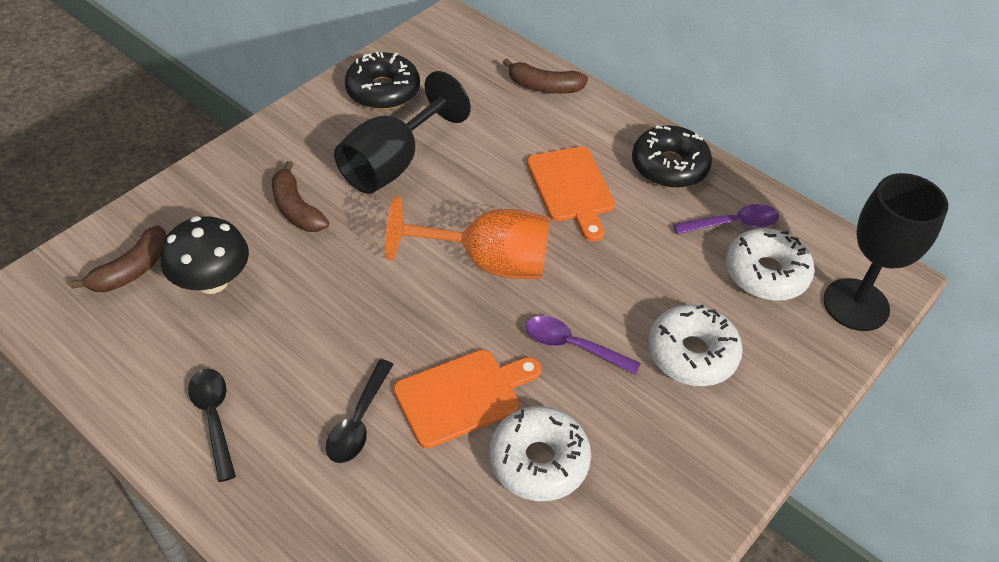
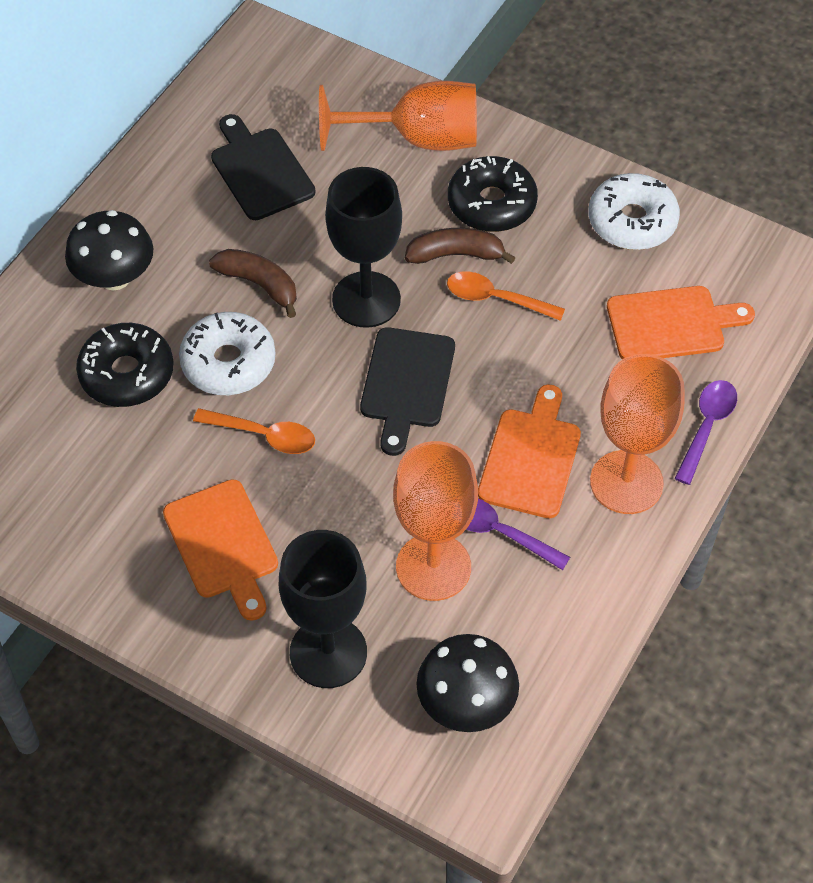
black cutting board: none = 0 -> [211,114,316,220] [360,327,455,456] = 2
black mushroom: [161,216,249,294] = 1 -> [65,210,154,291] [417,634,519,732] = 2
black spoon: [188,368,236,482] [326,359,394,463] = 2 -> none = 0
brown banana: [70,225,167,292] [272,161,329,232] [503,58,588,94] = 3 -> [209,249,297,318] [405,228,516,264] = 2
orange cutting board: [393,350,542,448] [527,147,615,241] = 2 -> [163,479,278,621] [478,384,581,518] [607,286,755,360] = 3
orange goblet: [385,196,550,279] = 1 -> [319,81,477,151] [393,441,478,601] [590,354,684,514] = 3
orange spoon: none = 0 -> [193,408,315,454] [447,271,565,321] = 2
white donut: [489,406,591,501] [648,304,743,386] [726,228,815,301] = 3 -> [179,312,275,395] [589,173,680,250] = 2

